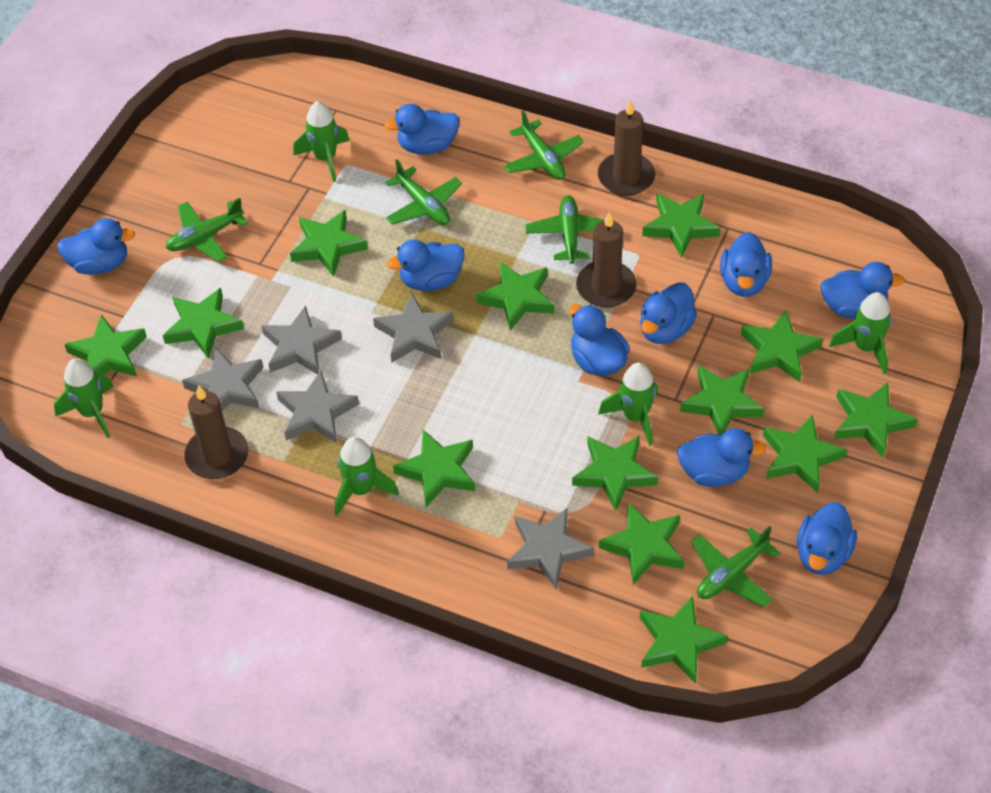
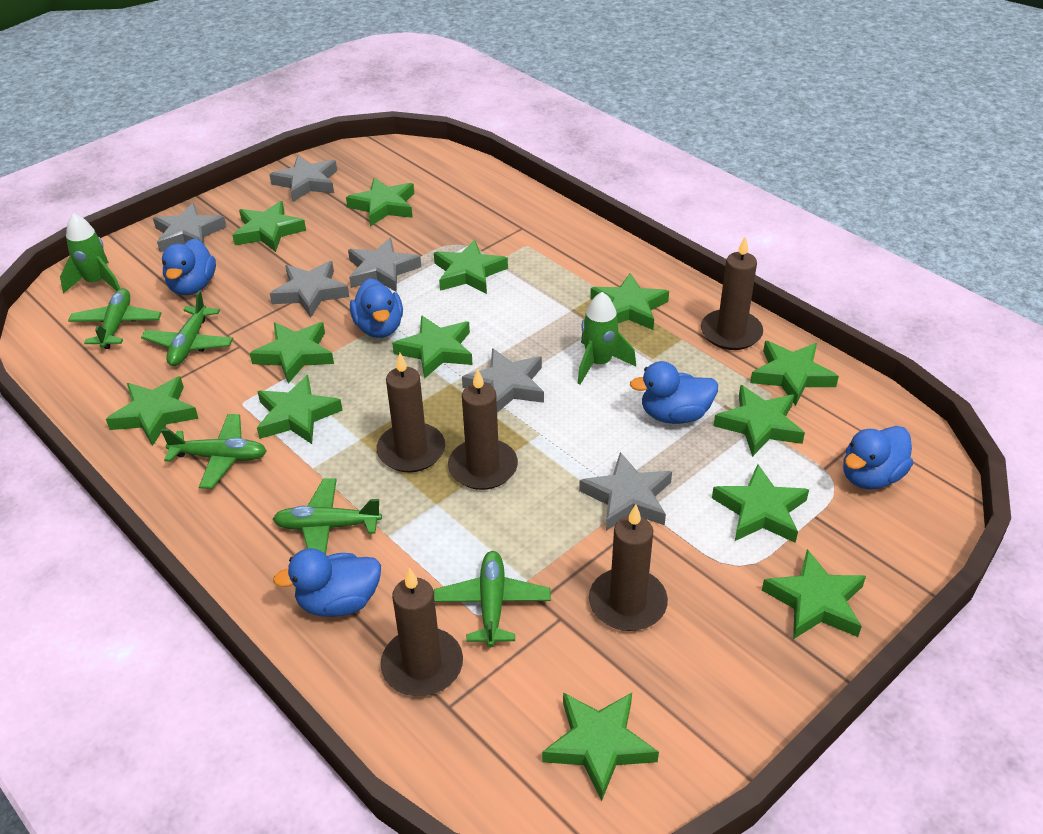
blue duck: [57,218,135,275] [384,104,460,155] [387,240,465,291] [569,304,630,376] [640,282,697,344] [677,428,766,487] [720,232,772,297] [797,502,857,575] [821,262,905,319] = 9 -> [162,238,216,295] [273,548,381,617] [350,278,403,338] [630,361,718,424] [843,426,913,490] = 5
brown candle: [184,385,249,479] [576,212,637,308] [598,100,655,196] = 3 -> [377,353,445,472] [381,568,463,696] [448,368,518,490] [589,504,668,631] [701,236,763,350] = 5
green rocket: [54,359,114,438] [293,101,350,182] [335,437,399,516] [598,363,658,446] [829,292,892,374] = 5 -> [60,213,121,294] [577,292,636,385] = 2
grey star: [182,348,264,411] [262,305,342,375] [276,371,359,443] [373,293,454,363] [507,508,594,589] = 5 -> [153,203,227,252] [269,156,337,202] [269,261,349,318] [348,238,421,292] [462,348,544,413] [579,452,672,531] = 6

